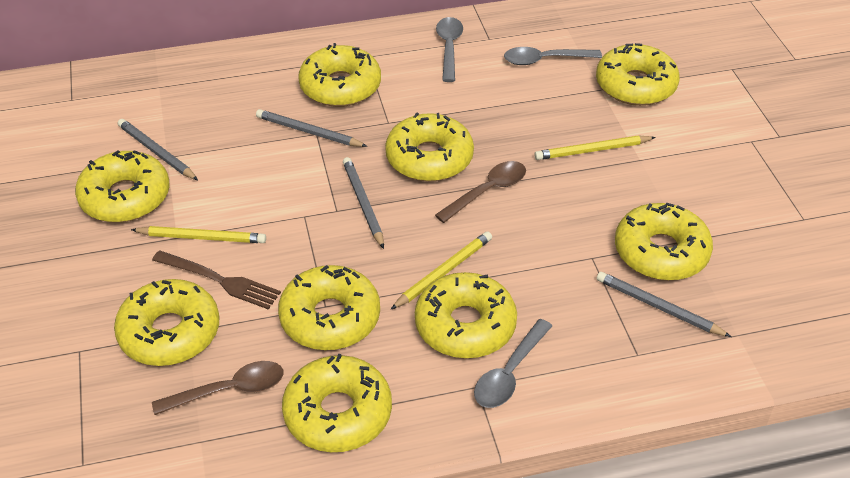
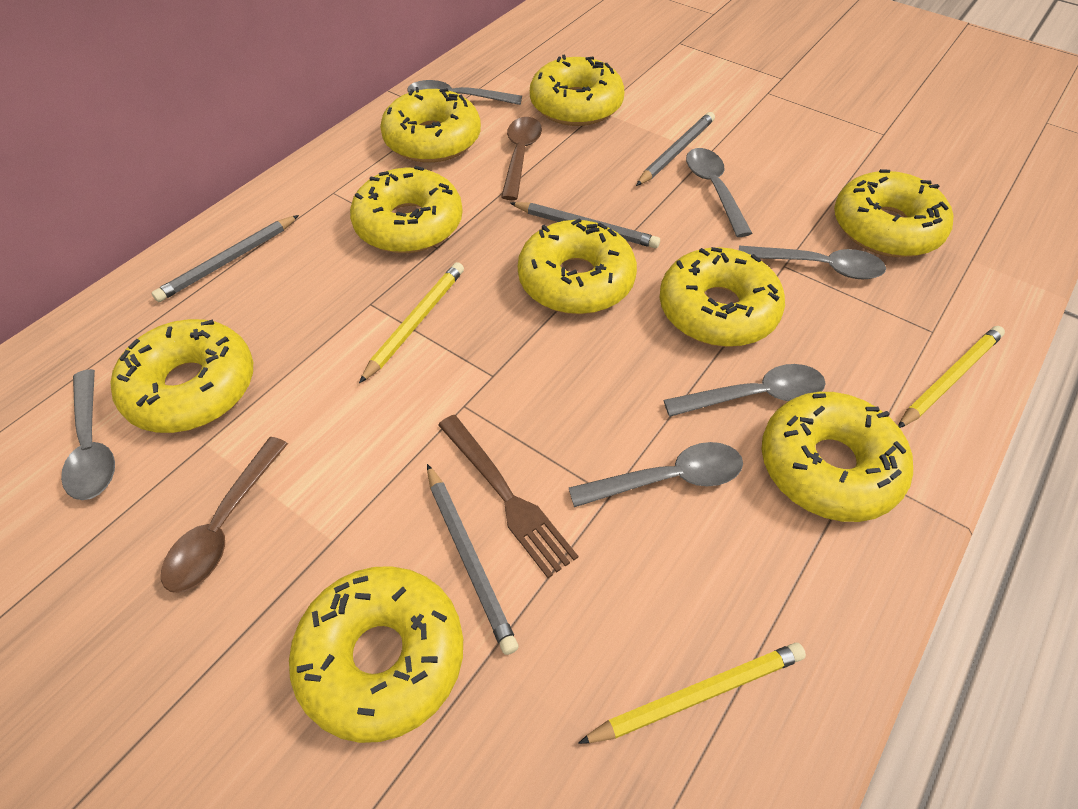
grey spoon: [436,17,463,82] [474,319,552,408] [504,47,602,65] = 3 -> [61,369,115,500] [407,80,522,105] [569,442,743,507] [664,364,826,417] [686,148,753,237] [739,246,886,279] = 6

